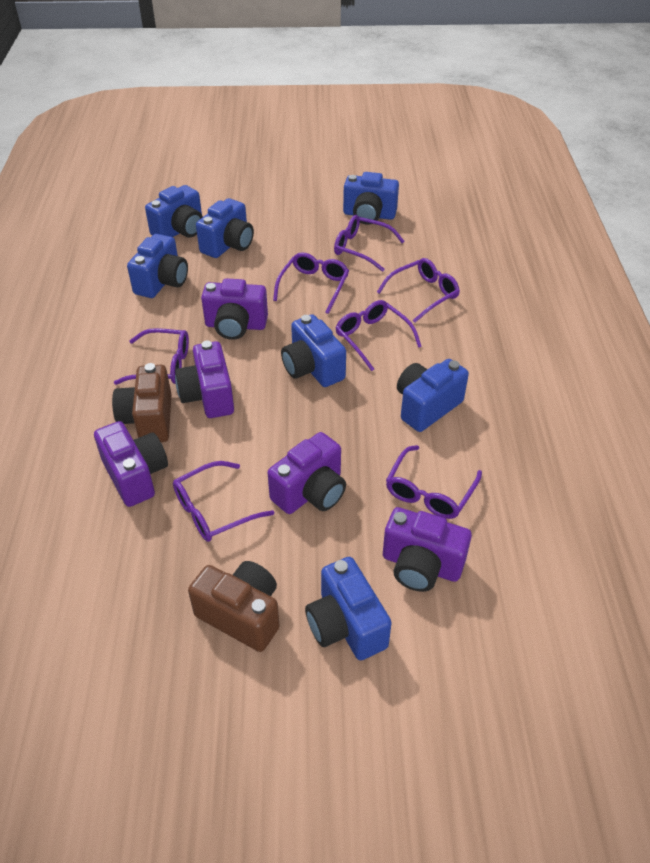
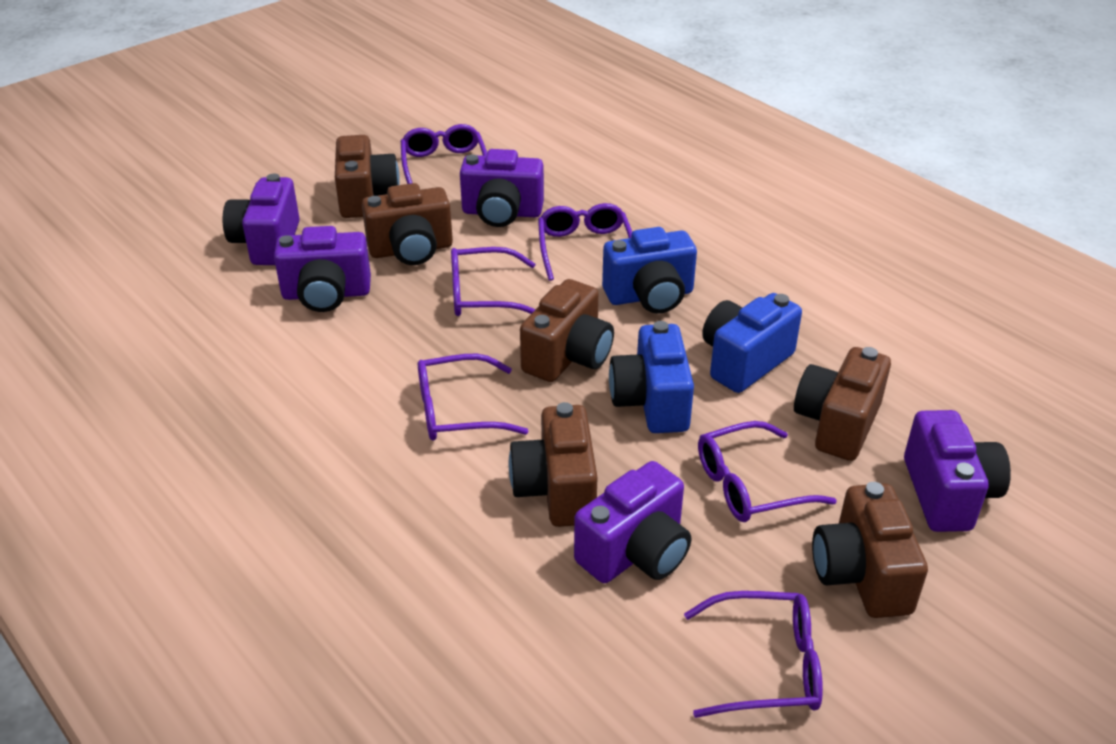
blue camera: [127,234,188,298] [145,185,203,238] [196,198,254,258] [281,314,346,387] [305,557,392,660] [343,172,399,225] [397,359,469,432] = 7 -> [602,227,697,314] [609,321,694,433] [702,293,802,393] = 3
brown camera: [112,363,171,442] [188,561,280,652] = 2 -> [335,135,400,218] [362,183,453,265] [509,402,598,527] [520,279,614,382] [794,347,891,461] [812,482,928,618] = 6
purple glasses: [114,328,189,385] [173,461,274,542] [273,252,349,314] [334,215,404,272] [336,300,422,371] [377,258,460,323] [386,445,482,519] = 7 -> [401,124,487,184] [418,354,528,440] [451,247,536,316] [538,203,632,281] [684,591,823,718] [698,421,837,522] = 6

